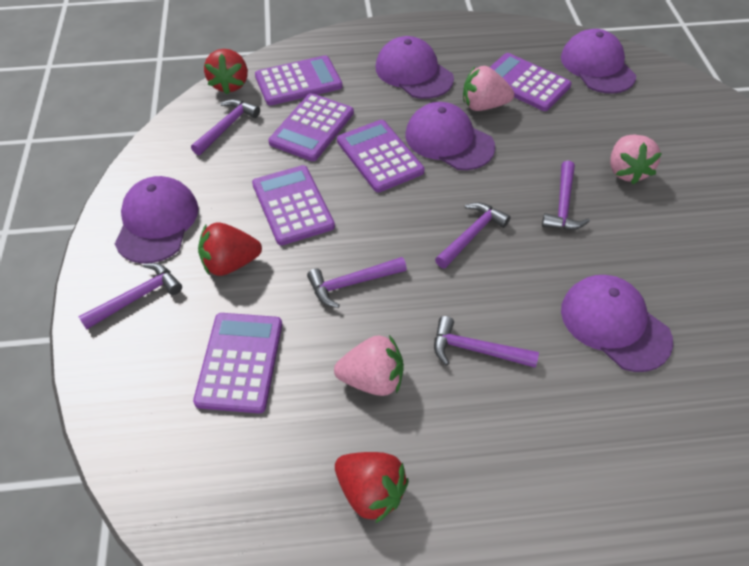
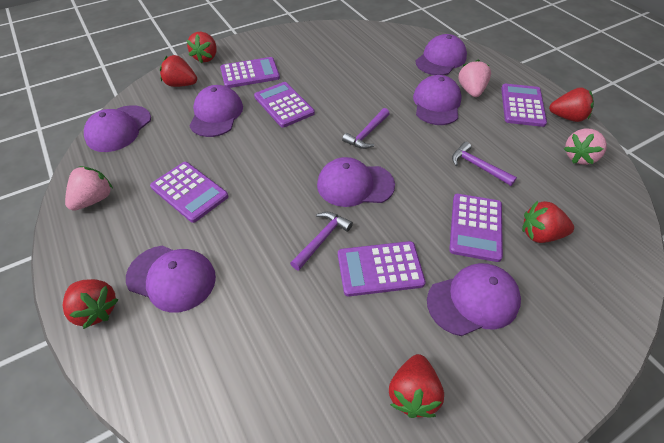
purple cap: [115,176,198,264] [376,36,454,99] [406,102,495,170] [561,29,636,94] [561,275,673,372] = 5 -> [84,105,151,152] [126,246,216,313] [189,85,243,137] [317,157,395,207] [413,75,462,125] [416,34,467,75] [427,263,521,336] = 7
purple hammer: [78,263,182,330] [191,99,260,155] [307,257,407,308] [434,316,539,368] [435,202,511,268] [542,161,590,230] = 6 -> [290,212,353,271] [342,108,390,149] [452,142,517,186] = 3
red strawberry: [198,223,262,276] [204,49,248,95] [335,452,409,524] = 3 -> [63,279,119,329] [160,55,197,87] [186,32,217,63] [389,354,444,418] [522,200,574,243] [549,87,594,122] = 6

